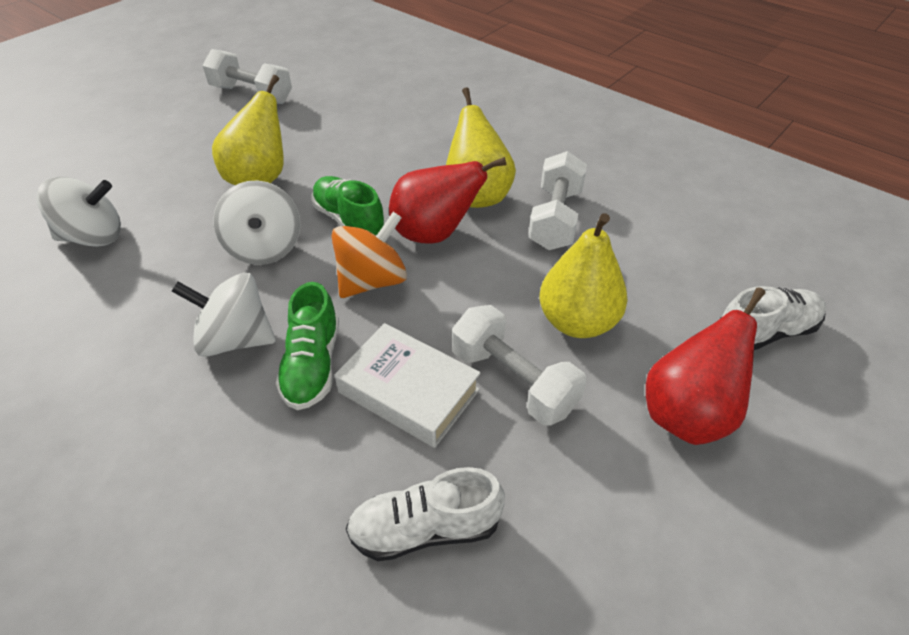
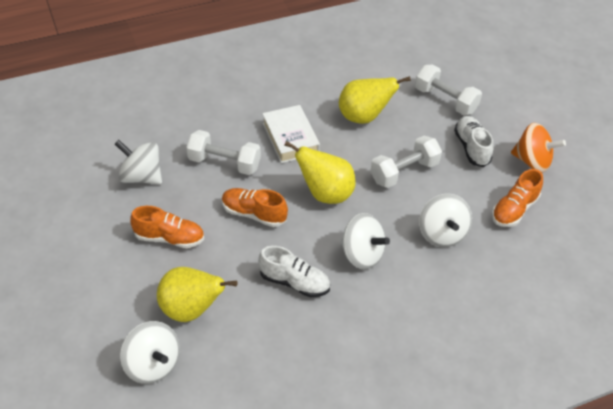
green shoe: [276,282,339,410] [312,176,385,236] = 2 -> none = 0
orange shoe: none = 0 -> [130,206,204,248] [222,188,288,227] [492,169,543,227] = 3
red pear: [389,157,506,244] [646,287,766,445] = 2 -> none = 0
white spinning top: [37,177,121,247] [172,272,276,357] [213,180,300,265] = 3 -> [115,140,162,184] [120,321,180,384] [341,213,390,270] [419,194,472,247] = 4

